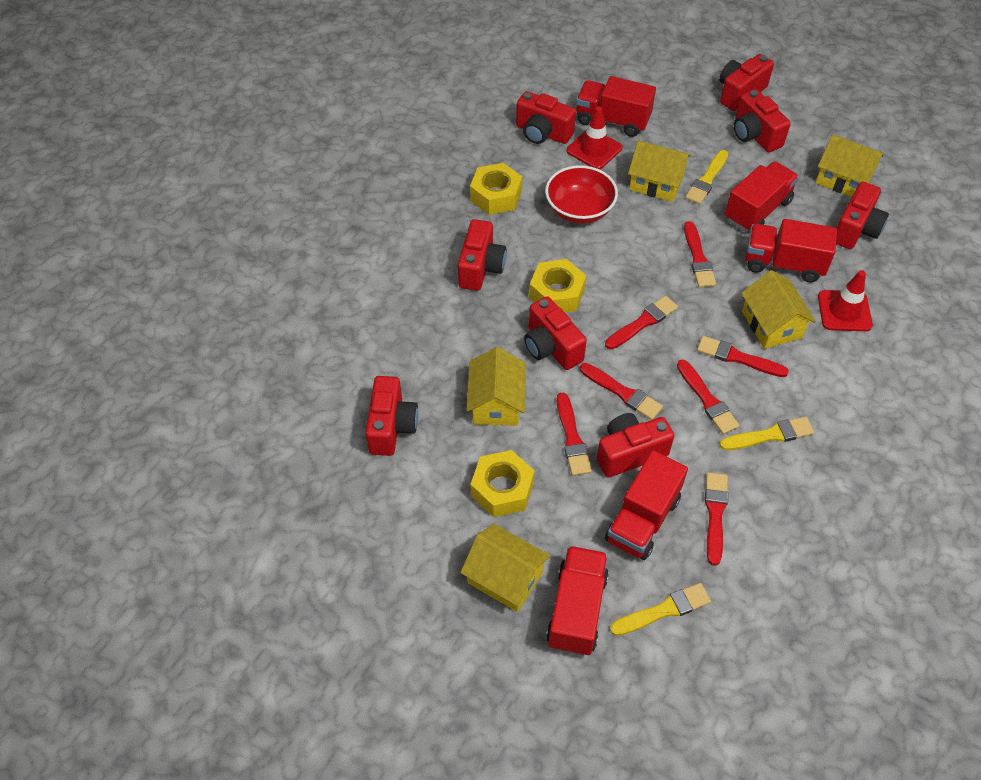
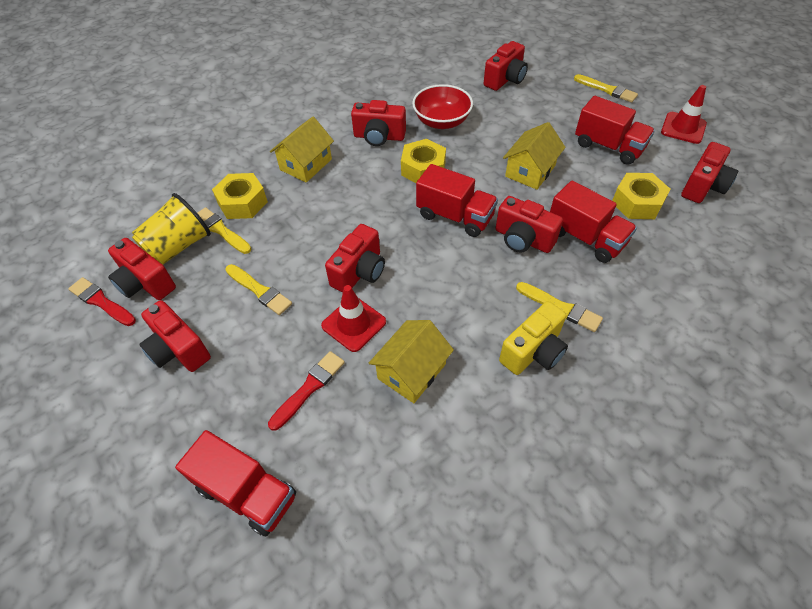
red brush: [557,393,592,476] [580,363,663,420] [605,296,678,350] [677,360,740,434] [684,221,716,287] [697,336,789,377] [705,472,728,566] = 7 -> [68,277,136,326] [268,351,345,431] = 2
red camera: [365,376,418,456] [458,219,506,291] [516,91,576,144] [524,296,587,370] [597,413,674,477] [719,54,774,111] [734,89,791,152] [836,182,889,249] = 8 -> [108,238,176,300] [139,300,211,372] [325,224,385,293] [351,100,406,146] [484,41,528,91] [495,196,563,253] [681,142,738,203] = 7
red truck: [546,546,609,656] [576,76,656,137] [605,450,688,560] [725,161,799,232] [746,219,837,282] = 5 -> [175,430,296,536] [416,164,498,237] [550,181,637,263] [575,96,655,165] = 4
yellow brush: [610,583,711,636] [685,150,728,204] [720,417,814,450] = 3 -> [197,207,251,254] [225,264,292,315] [516,282,603,332] [574,74,638,102] = 4
yellow camera: none = 0 -> [499,301,568,375] = 1
yellow cup: none = 0 -> [132,193,211,265] = 1
yellow house: [460,524,551,612] [467,347,526,426] [628,140,692,202] [741,270,816,349] [815,135,884,197] = 5 -> [270,117,334,183] [369,320,454,403] [503,122,566,190] = 3

